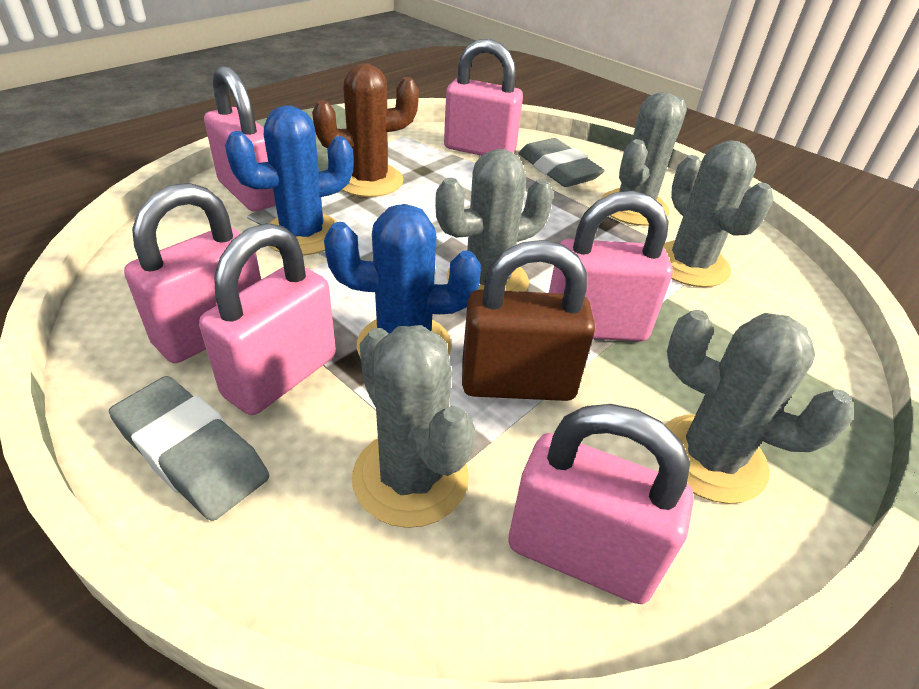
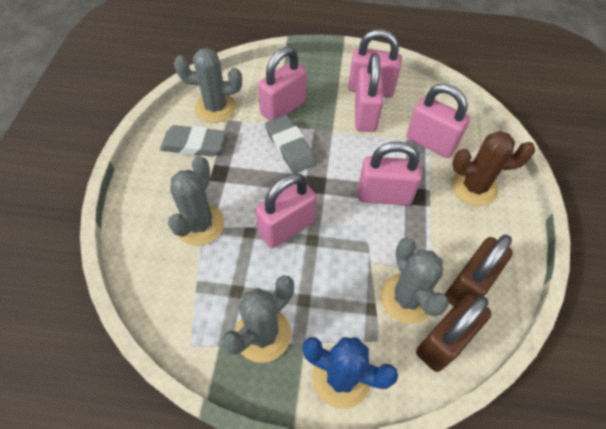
blue cactus: [225,105,354,256] [324,204,481,358] = 2 -> [302,337,398,409] = 1
brown padlock: [462,240,595,401] = 1 -> [416,294,492,372] [445,235,513,306] = 2
grey cactus: [352,325,475,528] [435,149,554,292] [601,92,687,226] [663,140,774,287] [665,310,854,504] = 5 -> [168,156,224,246] [174,48,242,123] [222,275,294,363] [381,238,449,324] = 4

